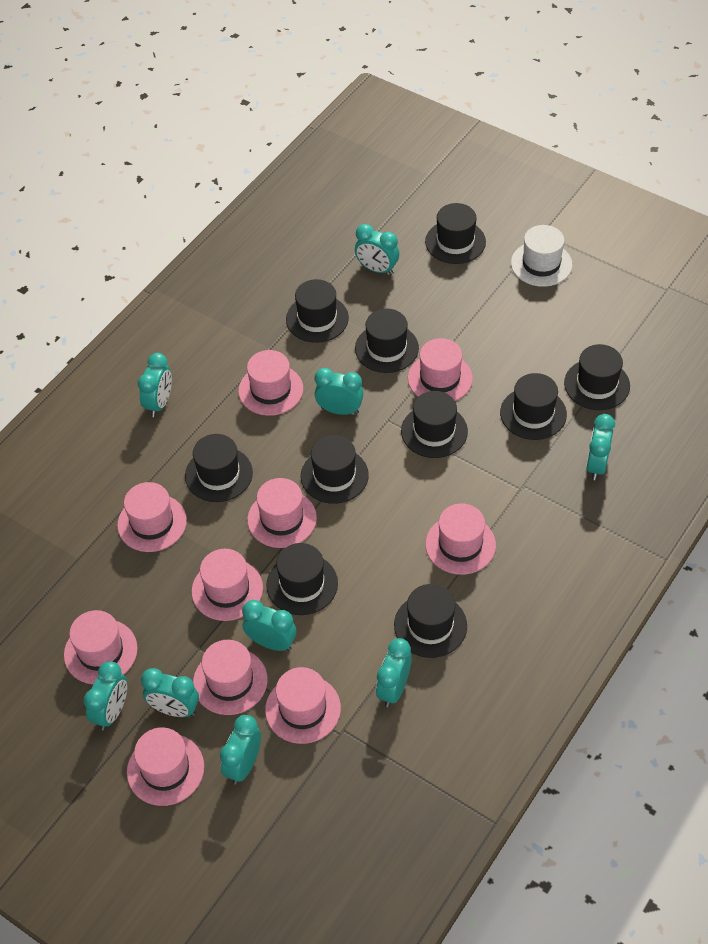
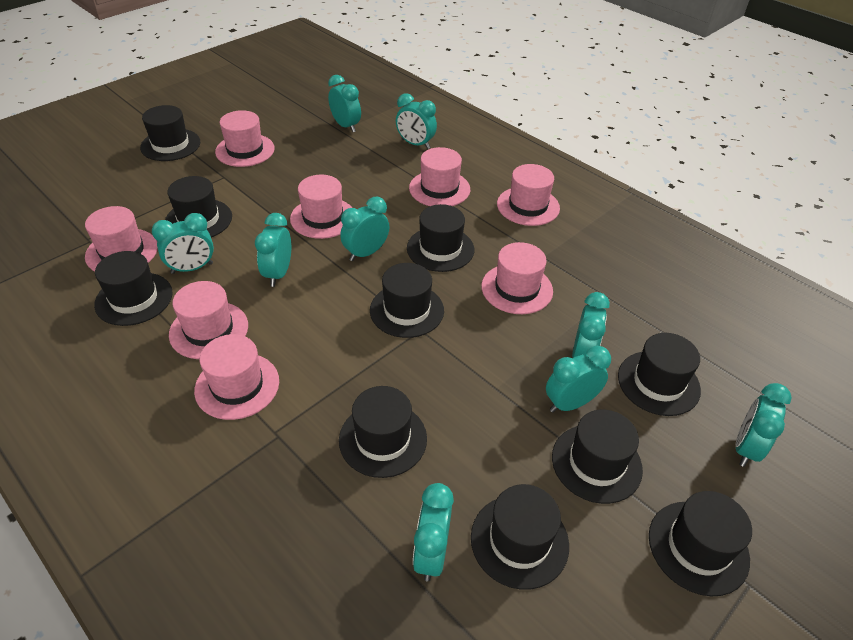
pink hat: [64,610,138,684] [117,482,187,552] [127,727,204,806] [192,549,263,621] [193,640,268,715] [238,350,303,416] [247,478,317,548] [265,667,341,744] [408,338,473,401] [425,504,496,575] = 10 -> [85,206,158,271] [169,281,248,359] [194,334,279,420] [215,110,275,167] [290,175,352,239] [409,147,470,206] [481,242,553,314] [497,164,560,226] = 8
white hat: [511,225,572,287] = 1 -> none = 0

